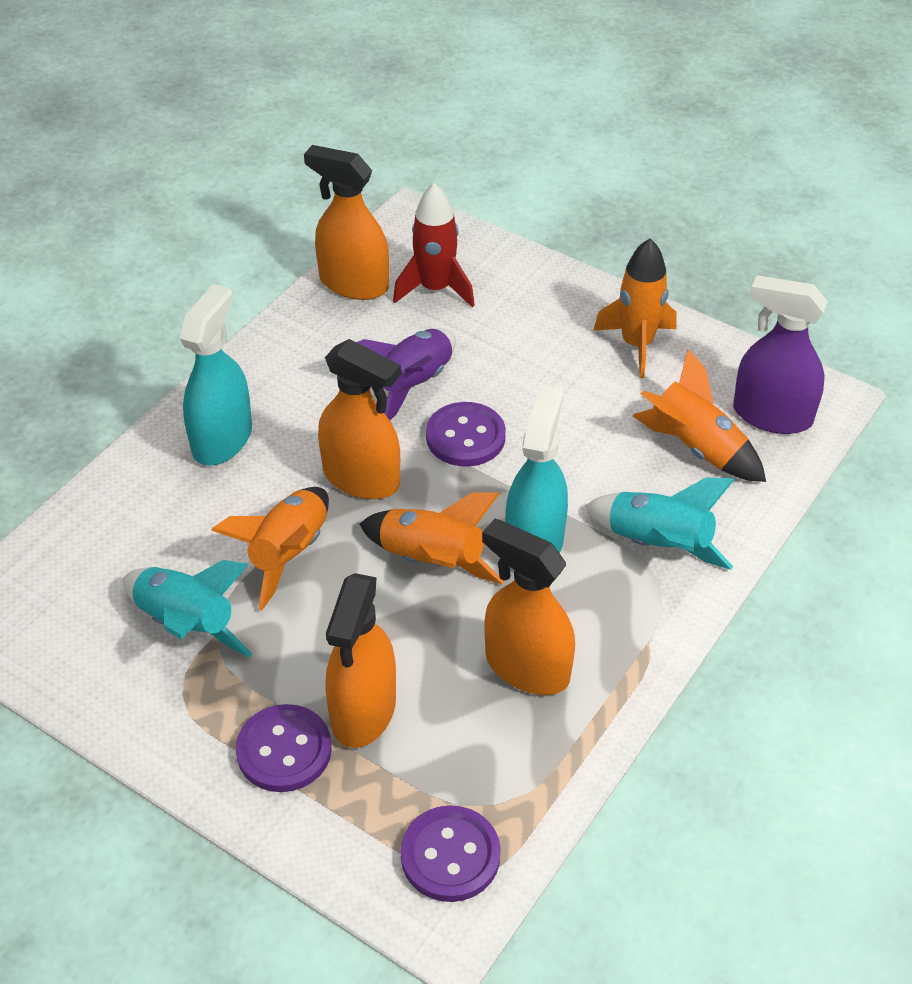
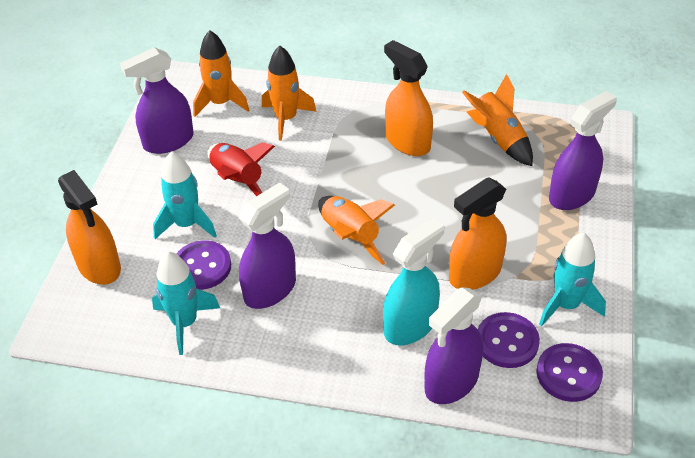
orange spray bottle: [304,145,389,300] [318,339,401,499] [325,573,396,748] [482,519,575,695] = 4 -> [58,170,121,285] [384,40,433,156] [449,177,506,290] = 3
purple rocket: [356,329,456,420] = 1 -> none = 0
purple spray bottle: [733,275,828,434] = 1 -> [120,47,194,154] [239,182,296,309] [425,287,483,404] [549,91,617,210] = 4
turquoise rocket: [123,560,252,657] [585,478,735,570] = 2 -> [152,251,220,355] [153,151,217,239] [539,232,606,326] = 3
turquoise spray bottle: [180,284,252,465] [505,384,568,553] = 2 -> [383,218,444,345] = 1

